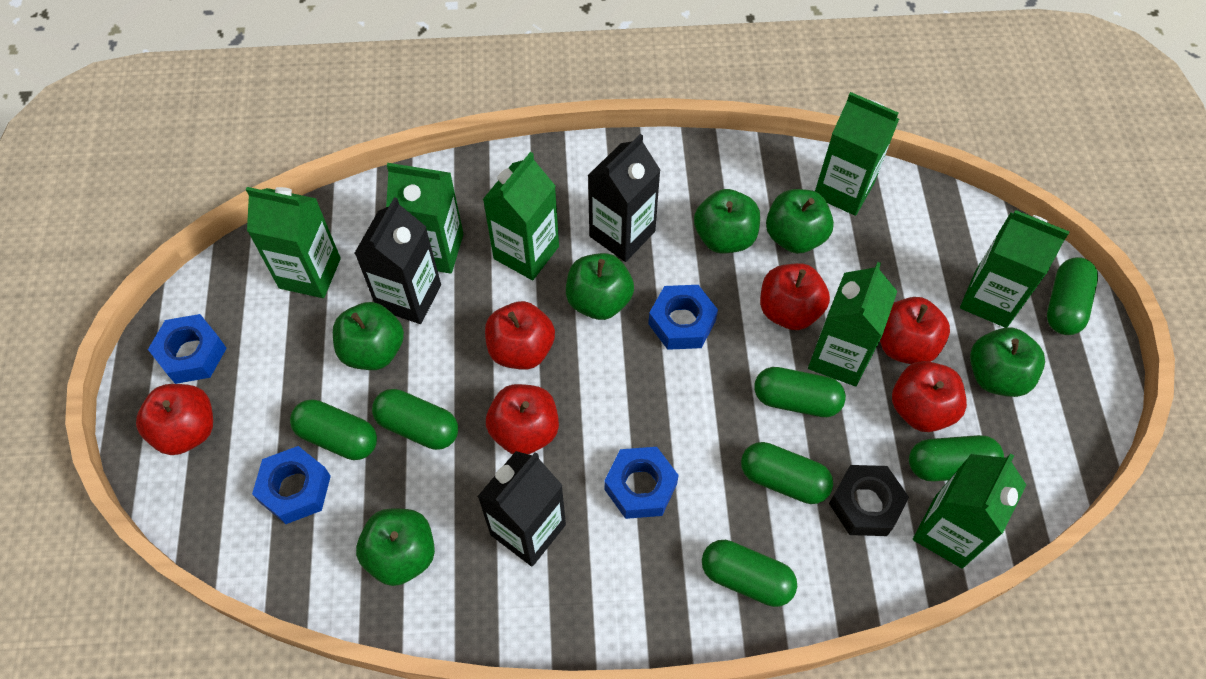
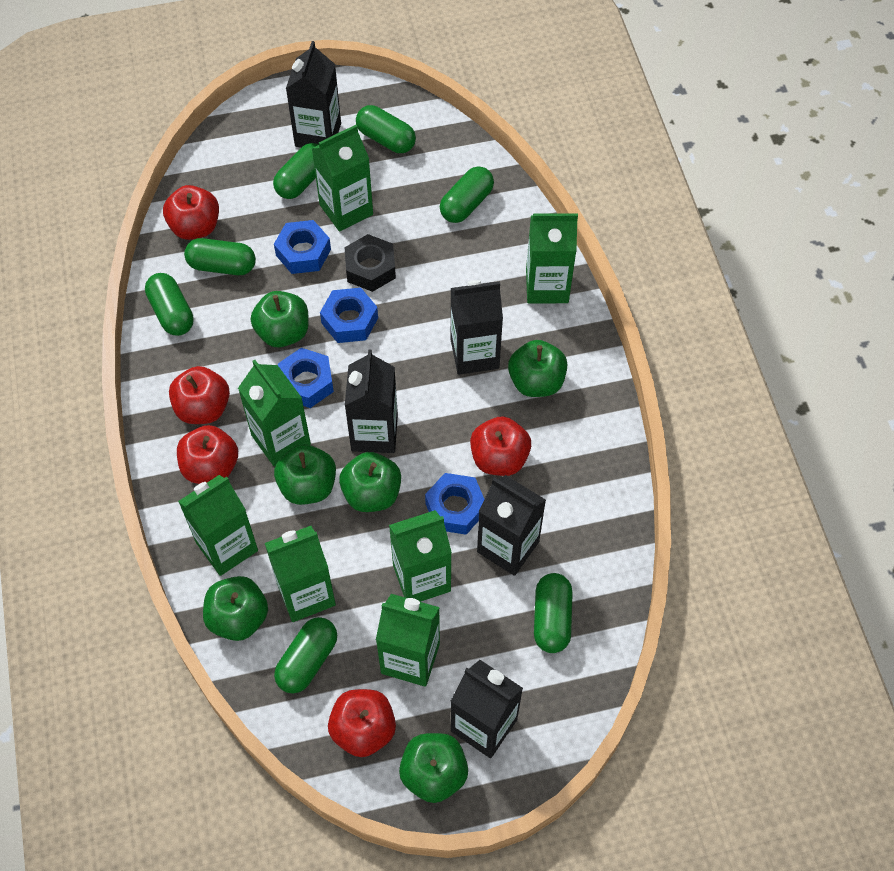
black carton: [354,197,441,324] [477,451,566,567] [588,134,661,262] = 3 -> [286,41,341,148] [345,349,398,453] [451,280,503,375] [451,660,523,758] [477,475,546,576] = 5
red apple: [136,384,213,455] [485,301,555,370] [486,384,559,454] [760,263,830,330] [880,297,950,364] [892,361,967,432] = 6 -> [163,185,219,240] [169,366,230,424] [177,425,238,484] [328,689,396,757] [470,416,531,476] = 5

